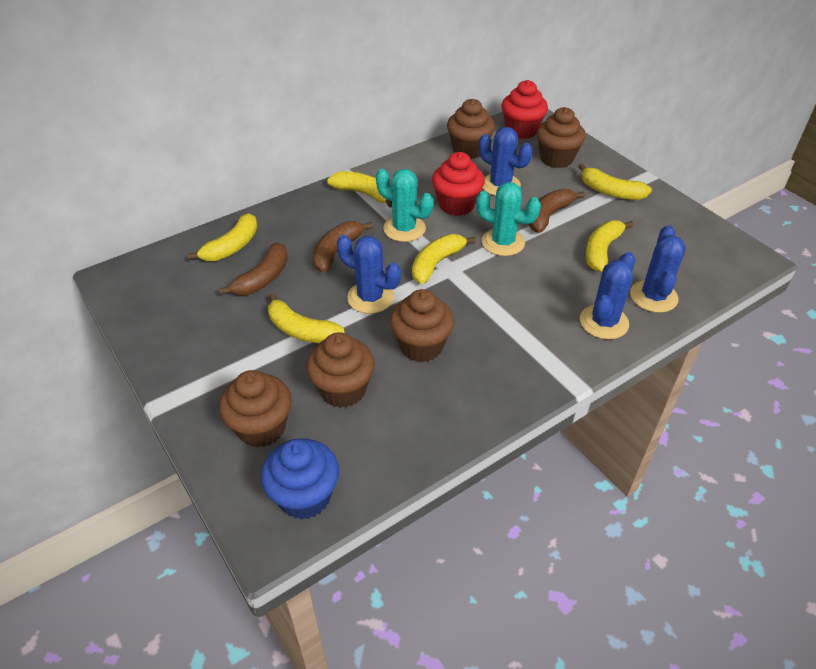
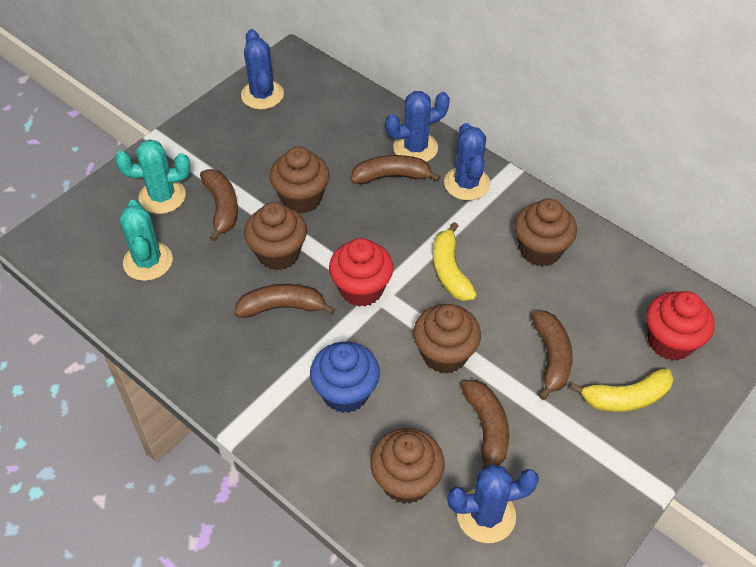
brown banana: [219,242,288,295] [313,221,373,272] [529,189,585,233] = 3 -> [200,169,238,241] [234,284,335,318] [351,155,441,184] [461,380,509,469] [531,311,573,400] = 5
yellow banana: [187,213,258,261] [268,293,344,343] [327,171,392,208] [412,234,476,284] [578,163,652,200] [586,220,634,272] = 6 -> [433,222,477,301] [570,368,674,412] = 2

